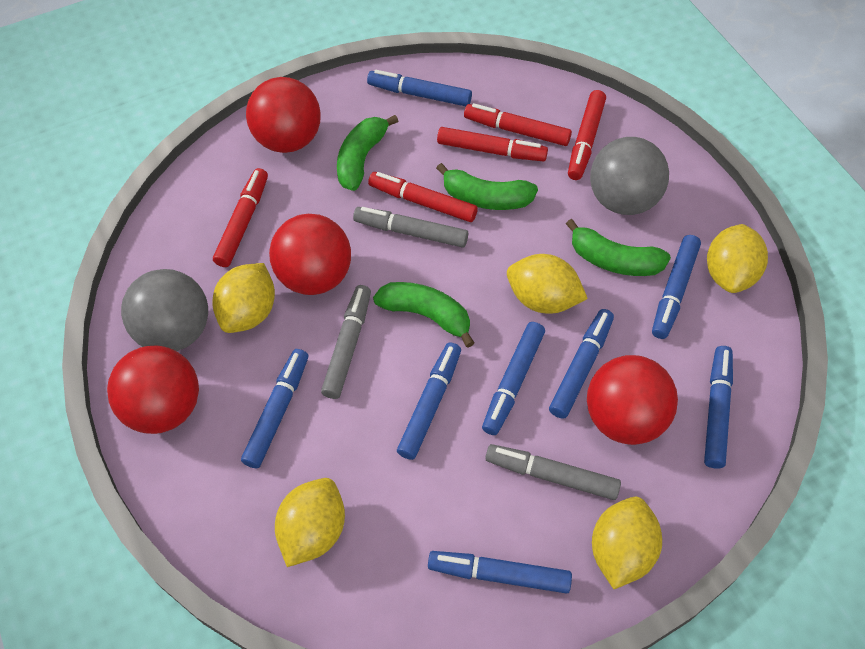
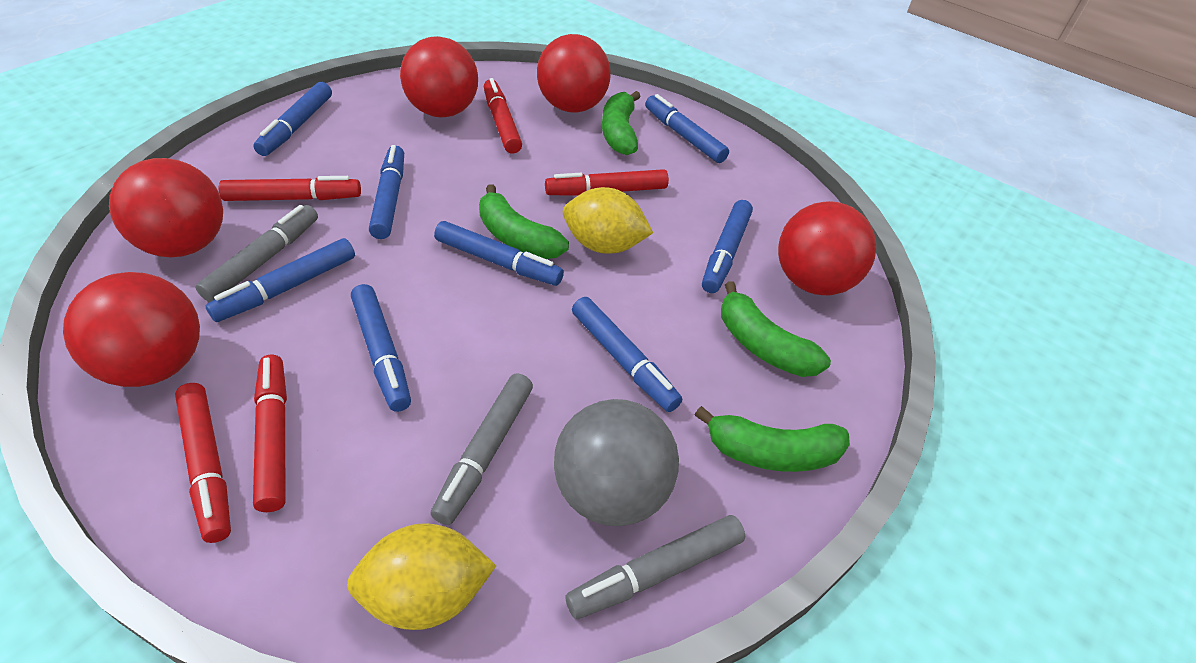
grey ball: [121,269,208,351] [590,137,669,215] = 2 -> [554,399,679,526] = 1
red ball: [107,346,199,434] [246,77,321,153] [269,214,351,295] [587,355,678,445] = 4 -> [63,272,200,387] [109,158,223,257] [400,36,478,117] [537,34,611,113] [778,201,876,295] = 5
yellow lemon: [212,263,275,333] [275,478,345,567] [507,254,588,314] [592,497,662,589] [707,224,768,293] = 5 -> [347,523,496,630] [563,187,653,254] = 2

